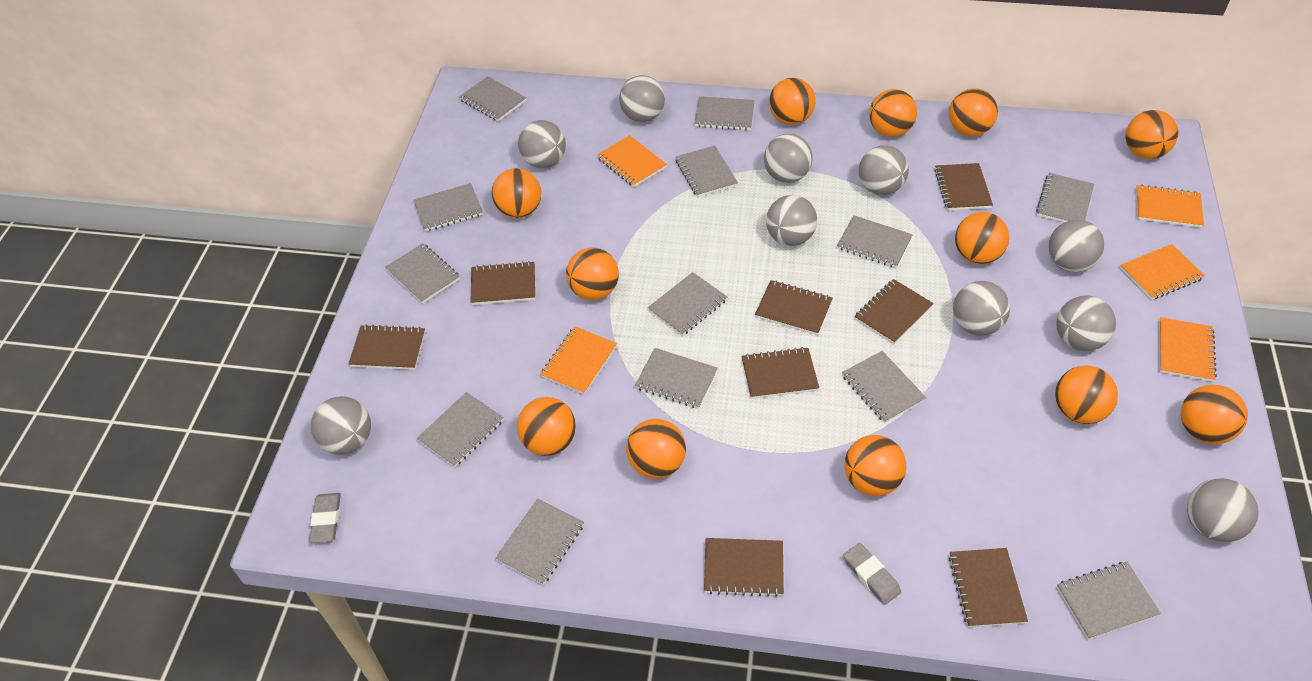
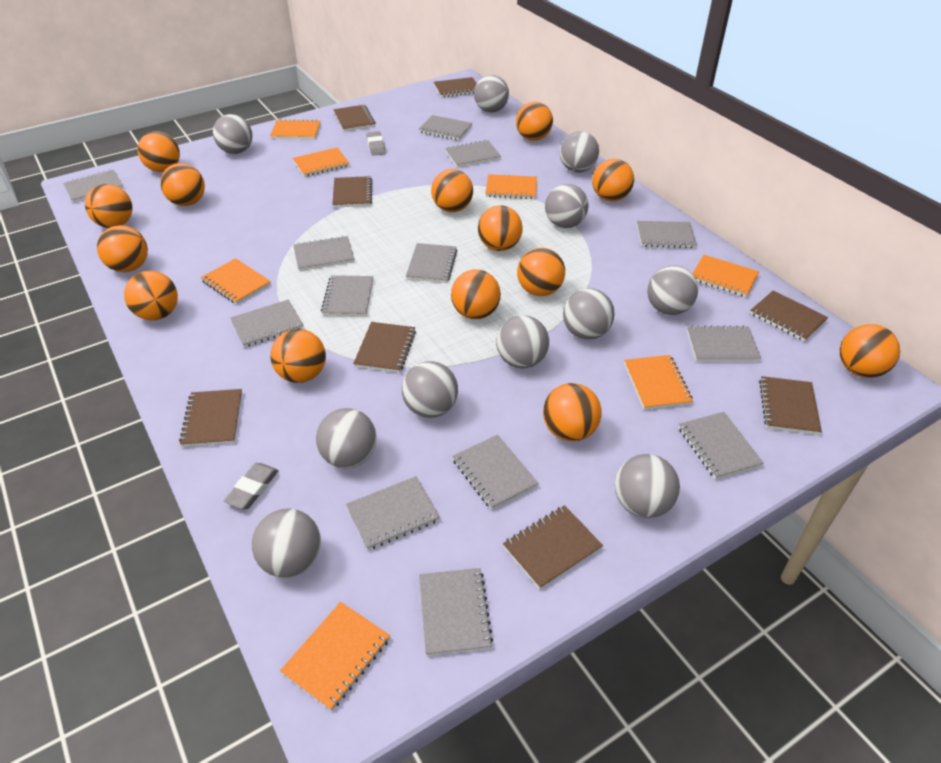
grey ball: [311,396,371,455] [518,120,566,168] [619,75,665,122] [764,134,813,183] [766,195,817,246] [859,145,909,195] [953,281,1010,336] [1048,219,1105,272] [1056,295,1116,351] [1187,478,1259,542] = 10 -> [213,114,253,154] [252,508,321,578] [316,408,377,468] [402,361,458,418] [474,75,509,112] [496,315,549,368] [545,184,588,228] [560,131,599,172] [563,288,615,340] [615,454,680,518] [647,265,698,315] = 11
orange ball: [492,168,541,218] [517,397,576,456] [566,248,619,300] [626,419,686,479] [769,78,816,125] [844,435,906,496] [869,89,917,137] [949,88,998,136] [955,212,1009,264] [1055,366,1118,424] [1126,110,1178,159] [1181,385,1248,444] = 12 -> [85,184,133,228] [97,225,148,272] [124,271,178,320] [138,131,180,172] [160,163,205,206] [270,329,326,383] [431,169,473,212] [451,269,501,319] [478,205,523,251] [516,102,553,141] [517,248,565,296] [543,383,602,441] [592,159,634,201] [840,324,900,378] = 14
orange notebook: [541,326,617,394] [597,135,667,187] [1120,244,1205,300] [1136,184,1204,228] [1159,317,1217,382] = 5 -> [201,258,271,304] [270,119,321,139] [280,602,390,711] [293,147,349,177] [485,174,537,199] [624,355,693,410] [692,255,759,297] = 7

